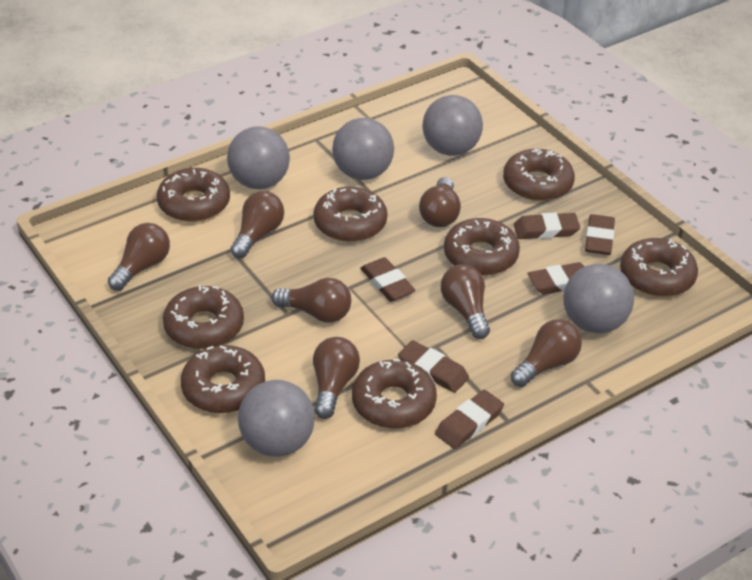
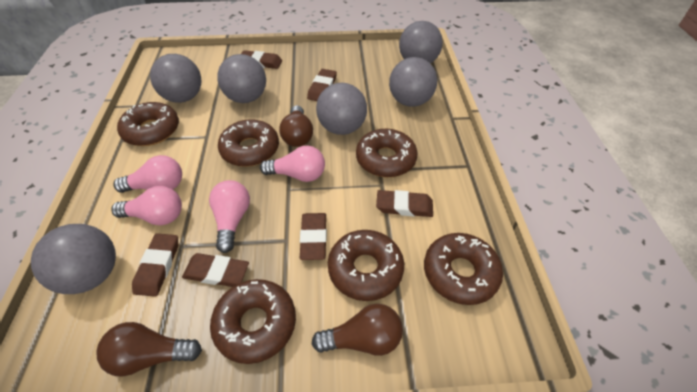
brown donut: [157,168,230,222] [163,285,244,349] [181,345,265,413] [313,187,387,242] [352,359,437,429] [444,218,520,276] [503,149,575,201] [620,238,698,297] = 8 -> [117,102,179,146] [210,279,296,364] [218,119,279,167] [328,230,404,301] [356,129,417,177] [424,233,503,305] = 6
brown light bulb: [108,223,170,291] [231,191,284,258] [271,278,351,323] [313,337,360,419] [419,177,461,227] [441,264,490,339] [511,319,582,387] = 7 -> [96,322,202,377] [280,105,313,147] [312,304,403,356] = 3
grey ball: [227,126,290,189] [238,380,315,457] [332,118,394,180] [423,95,483,156] [563,264,634,333] = 5 -> [31,224,116,294] [150,54,202,103] [217,54,266,103] [316,83,367,135] [389,57,437,107] [399,21,443,63] = 6
pink light bulb: none = 0 -> [111,186,182,225] [114,155,182,193] [209,180,250,253] [260,146,325,182] = 4

